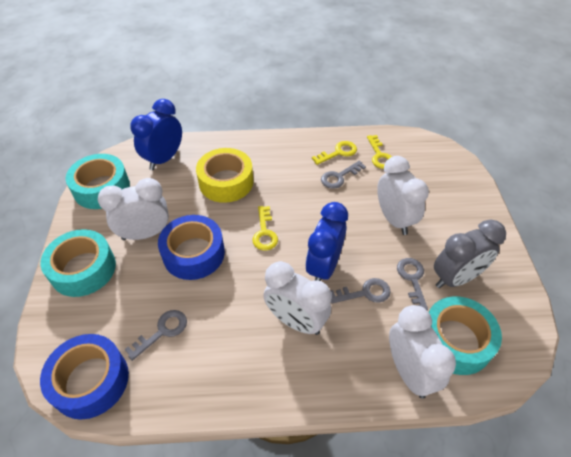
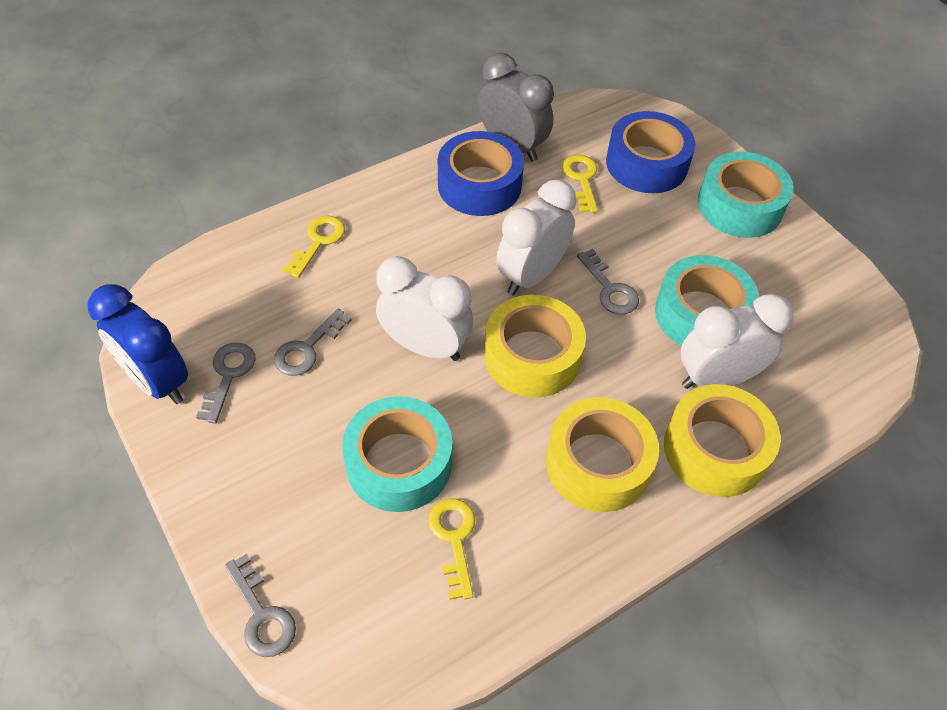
blue clock: [130,99,182,170] [305,202,348,281] = 2 -> [88,284,188,404] = 1
white clock: [98,178,169,240] [263,261,331,335] [377,156,429,235] [389,305,456,399] = 4 -> [376,256,473,361] [496,179,576,296] [681,294,794,389] = 3
yellow tape: [196,148,253,203] = 1 -> [484,295,586,398] [546,397,659,512] [664,384,780,497] = 3

